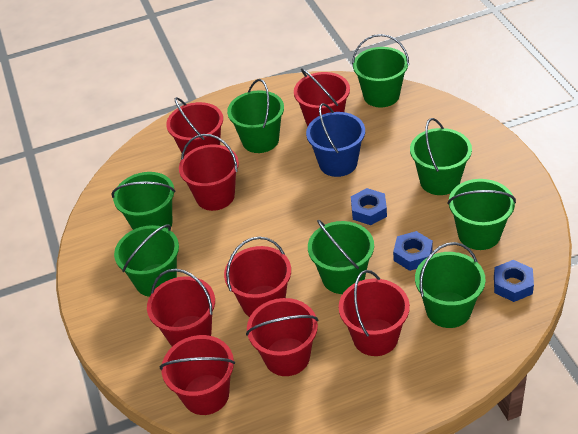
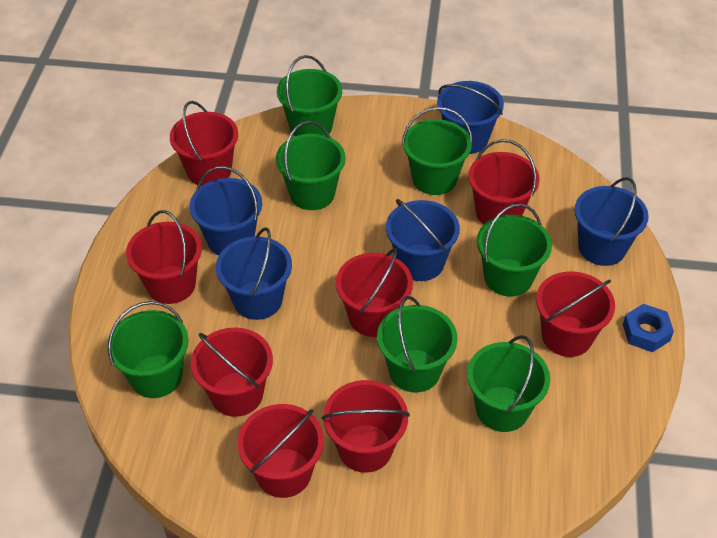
blue bucket: [306,103,365,177] = 1 -> [190,166,262,255] [216,227,292,320] [386,199,460,281] [437,81,504,154] [574,177,649,266] = 5
blue nut: [351,188,387,225] [393,231,433,271] [494,260,534,302] = 3 -> [623,304,674,352] = 1
green bucket: [111,172,175,230] [114,225,179,297] [227,79,284,153] [308,220,374,294] [352,34,409,107] [410,118,472,195] [415,242,485,328] [447,179,516,250] = 8 -> [107,301,188,398] [276,121,346,210] [277,55,342,136] [377,296,458,392] [402,107,473,195] [467,335,550,432] [477,203,552,297] = 7

